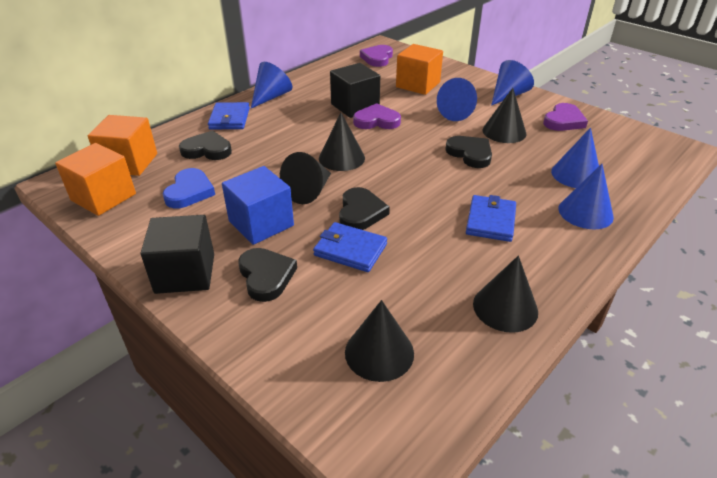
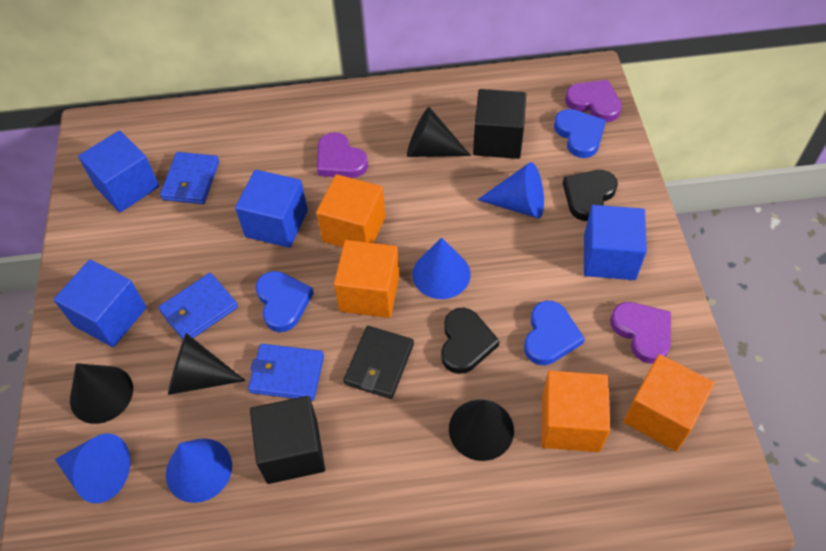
black cone: [280,152,331,204] [319,112,365,171] [345,300,414,382] [473,256,538,333] [482,88,527,143] = 5 -> [70,363,133,424] [168,333,246,395] [407,107,471,157] [449,400,514,461] = 4
black heart: [179,131,232,160] [238,248,297,302] [339,187,390,230] [445,136,492,168] = 4 -> [441,308,499,374] [563,170,618,221] = 2
black wallet: none = 0 -> [343,326,414,399] = 1
blue cone: [251,62,292,108] [437,78,477,121] [491,60,534,106] [551,128,599,188] [558,164,614,229] = 5 -> [55,434,130,503] [166,438,232,503] [412,237,471,299] [477,162,544,218] = 4
blue cube: [222,166,294,245] = 1 -> [54,260,147,347] [78,130,159,213] [235,170,308,248] [584,205,647,280] = 4
blue heart: [163,168,215,208] = 1 -> [256,271,314,332] [524,300,585,365] [554,109,606,158] = 3
orange cube: [55,143,136,216] [88,115,157,176] [396,44,443,95] = 3 -> [316,174,385,247] [334,240,400,318] [542,371,610,452] [623,354,715,451] = 4

